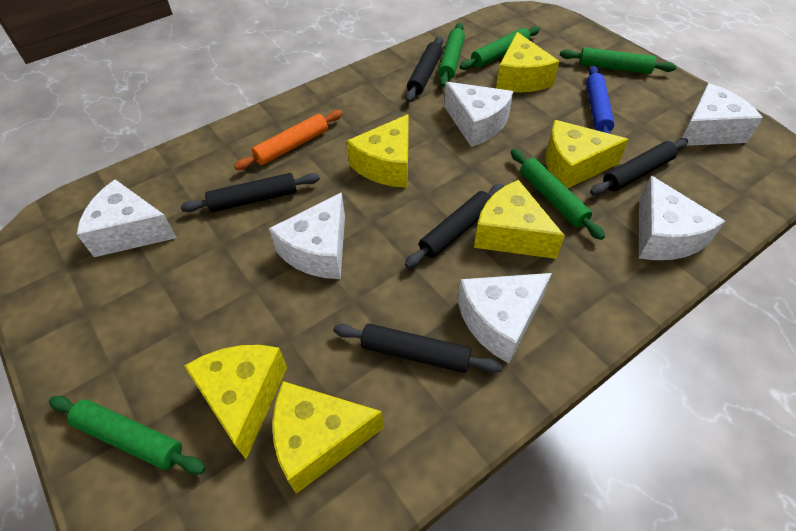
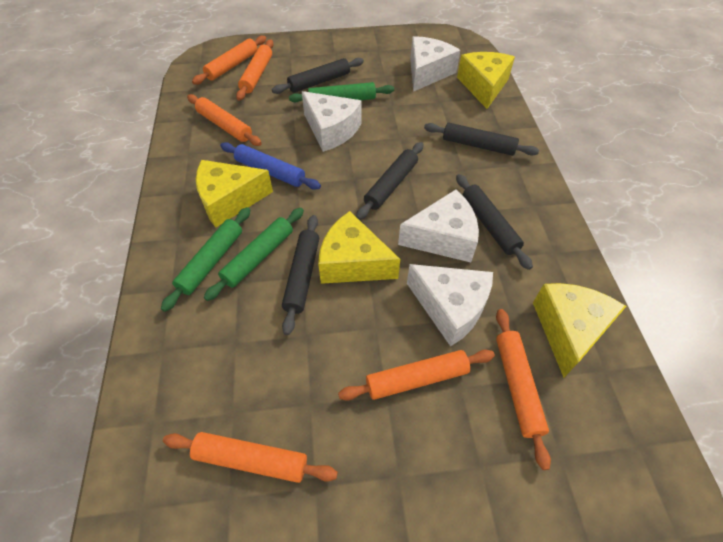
green rolling pin: [49,396,206,475] [438,23,465,87] [459,26,540,70] [511,149,605,240] [560,47,677,74] = 5 -> [161,207,250,312] [204,208,304,301] [289,82,394,103] = 3
orange rolling pin: [234,110,343,170] = 1 -> [163,432,338,483] [187,94,262,146] [192,36,266,85] [236,40,274,101] [338,350,495,401] [496,309,551,470] = 6
white cheese: [76,179,177,257] [269,192,345,279] [444,82,513,147] [458,273,552,363] [639,176,725,260] [682,83,763,146] = 6 -> [302,91,362,152] [398,190,479,262] [407,264,493,347] [410,36,460,92] = 4
yellow cheese: [184,345,287,459] [272,381,384,494] [347,114,409,188] [474,180,565,259] [496,32,559,93] [546,120,629,188] = 6 -> [196,160,273,227] [318,211,400,284] [457,52,515,109] [533,283,626,378] = 4

